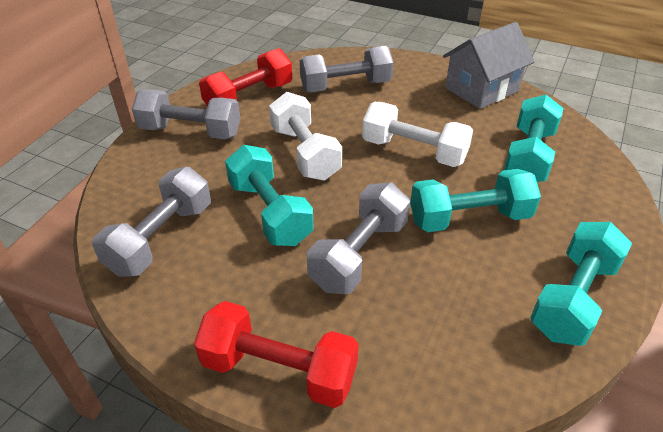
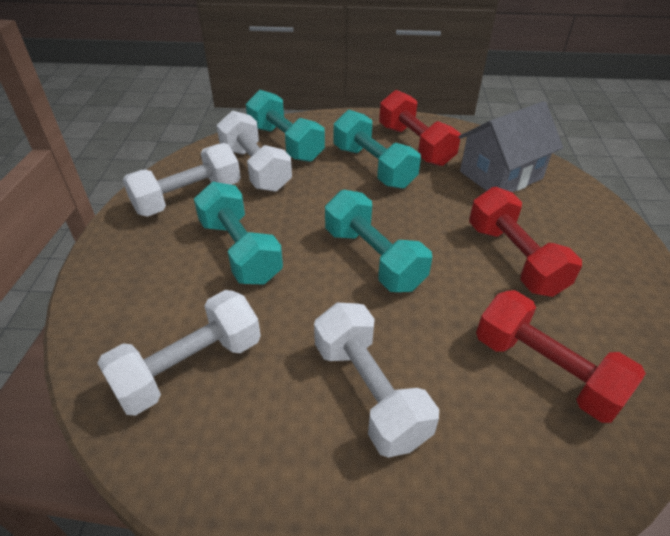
grey dumbbell: [92,167,211,277] [132,89,240,139] [300,46,393,92] [307,182,410,294] = 4 -> none = 0
red dumbbell: [194,301,359,408] [199,48,292,106] = 2 -> [379,90,461,166] [469,187,582,297] [476,290,646,423] = 3
white dumbbell: [269,92,342,181] [362,102,473,167] = 2 -> [97,290,261,416] [123,143,241,217] [217,110,292,192] [314,302,439,458] = 4

